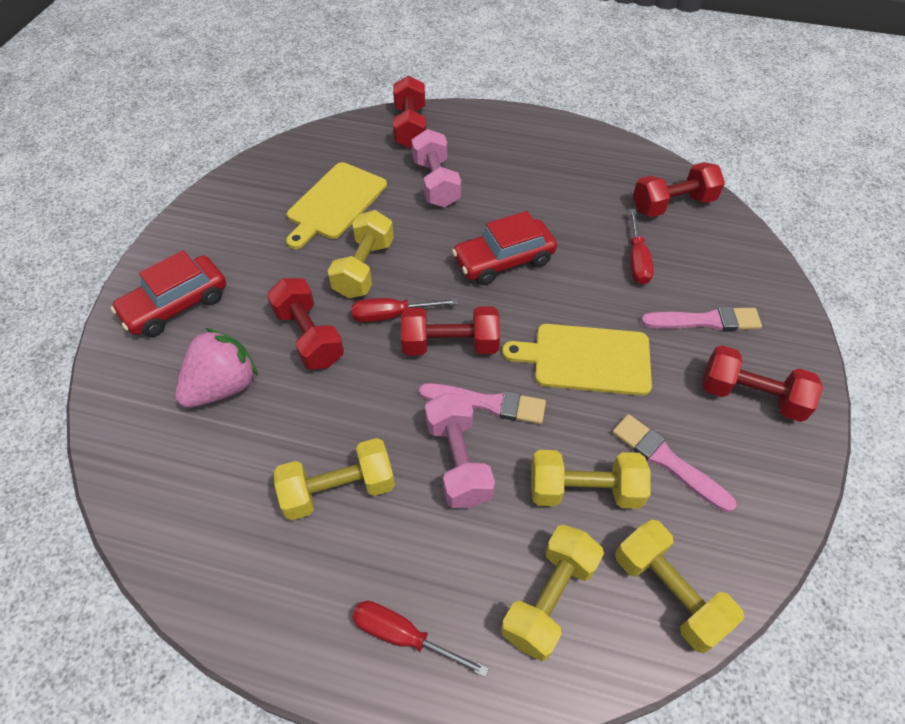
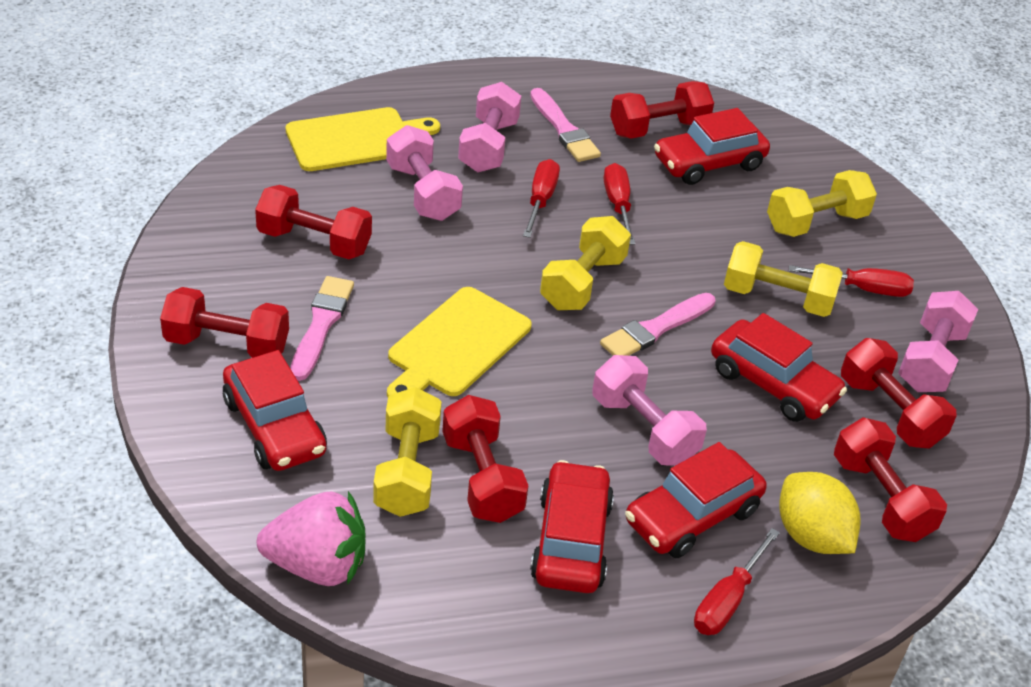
pink dumbbell: [412,129,461,207] [425,392,495,508] = 2 -> [386,125,463,221] [458,82,521,173] [592,355,707,466] [898,291,978,392] = 4
red car: [111,250,226,337] [452,211,557,285] = 2 -> [223,350,327,471] [530,460,614,593] [625,442,767,558] [654,108,770,185] [711,313,847,422] = 5
red dumbbell: [267,278,344,370] [393,76,426,148] [401,306,500,356] [633,162,725,217] [703,345,823,422] = 5 -> [160,287,289,358] [255,185,372,259] [442,395,529,523] [610,81,714,139] [834,417,947,542] [841,338,957,449] = 6
red screwdriver: [352,298,458,322] [352,601,489,677] [629,209,654,285] = 3 -> [523,159,560,238] [604,163,635,245] [694,528,780,635] [789,265,914,297] = 4
yellow dumbbell: [274,438,395,520] [328,210,394,298] [501,525,604,661] [531,450,651,509] [615,519,744,653] = 5 -> [373,387,442,517] [540,216,631,310] [724,241,843,317] [767,170,877,237] = 4
yellow lemon: none = 0 -> [780,472,860,554] = 1

